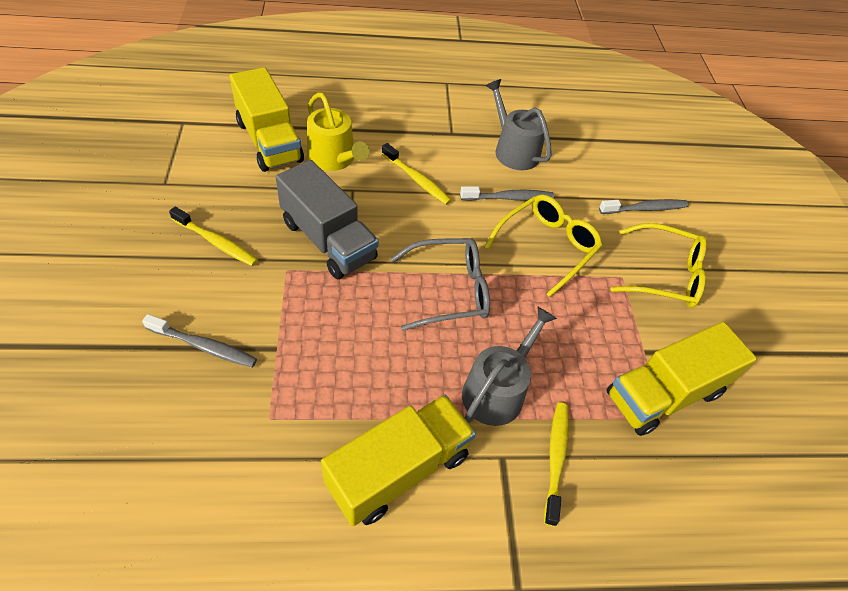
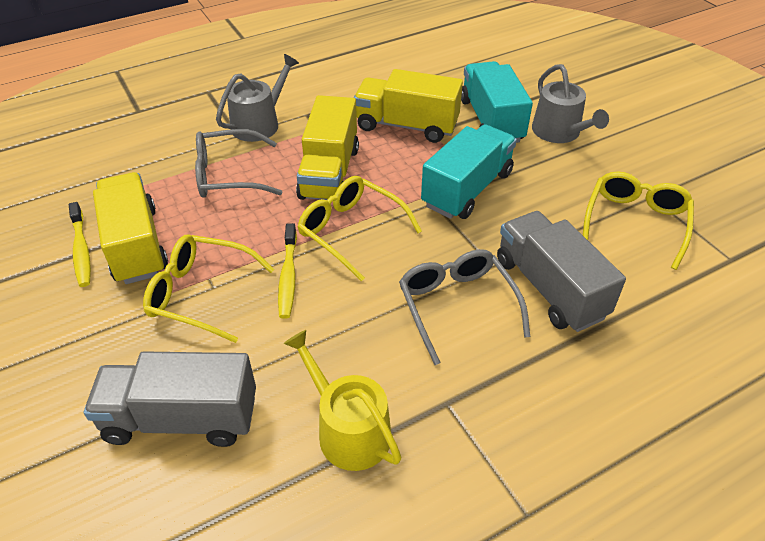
grey glasses: [390,238,490,331] = 1 -> [195,129,282,198] [399,249,530,365] = 2
grey toothbrush: [142,314,257,368] [460,186,554,201] [599,199,689,214] = 3 -> none = 0
grey truck: [276,160,379,279] = 1 -> [84,351,256,447] [497,211,626,332] = 2
turquoise truck: none = 0 -> [421,124,517,219] [461,61,533,143] = 2
yellow glasses: [485,195,603,297] [610,223,707,308] = 2 -> [143,234,275,343] [298,176,422,281] [583,171,694,270] = 3
yellow toothbrush: [169,207,258,266] [382,143,452,205] [544,402,569,527] = 3 -> [69,202,91,287] [278,223,297,319] = 2

